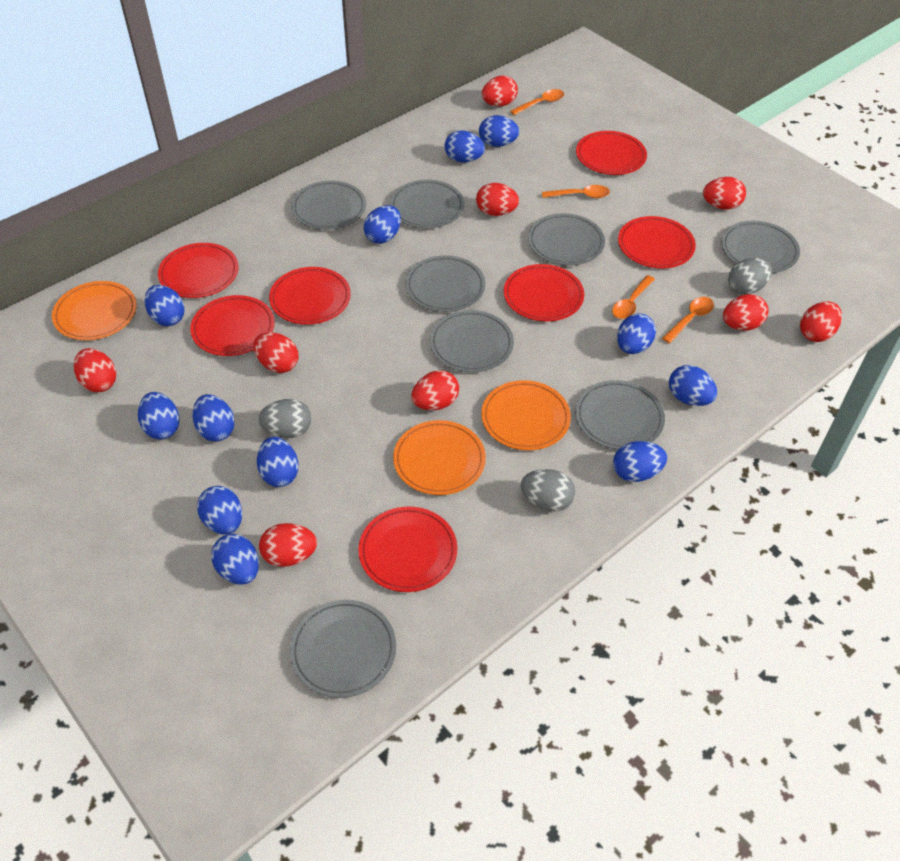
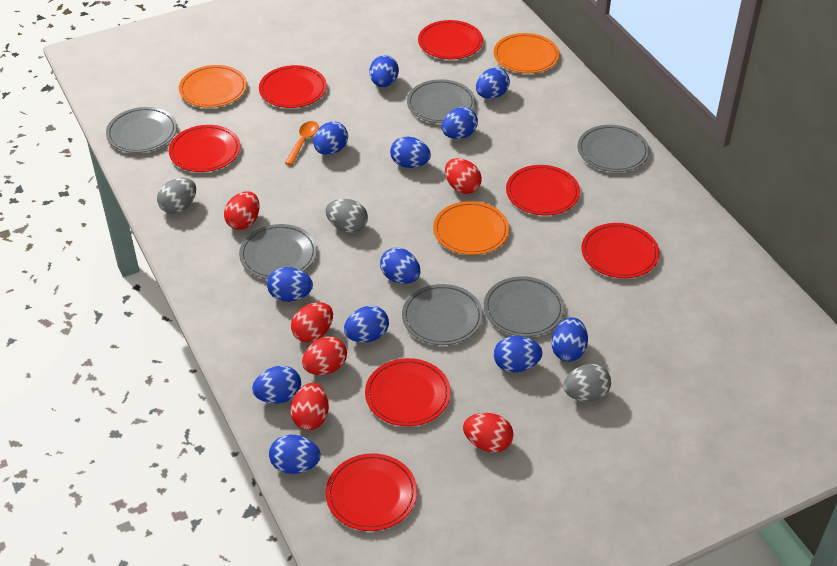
grey plate: [290,600,396,698] [291,181,366,230] [390,180,464,229] [405,255,486,312] [430,310,514,372] [528,213,605,265] [575,380,665,450] [722,221,800,273] = 8 -> [106,107,177,153] [239,224,317,279] [402,284,483,345] [407,79,476,123] [484,276,565,337] [578,125,649,172] = 6
orange spoon: [510,89,564,115] [542,185,610,198] [612,275,655,319] [662,297,714,343] = 4 -> [285,121,319,165] = 1
red egg: [74,348,116,392] [253,332,299,373] [259,523,317,567] [412,370,459,410] [476,183,519,216] [482,76,518,106] [703,177,746,210] [723,294,769,330] [800,301,842,342] = 9 -> [224,191,260,230] [290,383,329,430] [291,302,333,343] [302,336,347,375] [445,158,482,194] [463,413,513,453] = 6

